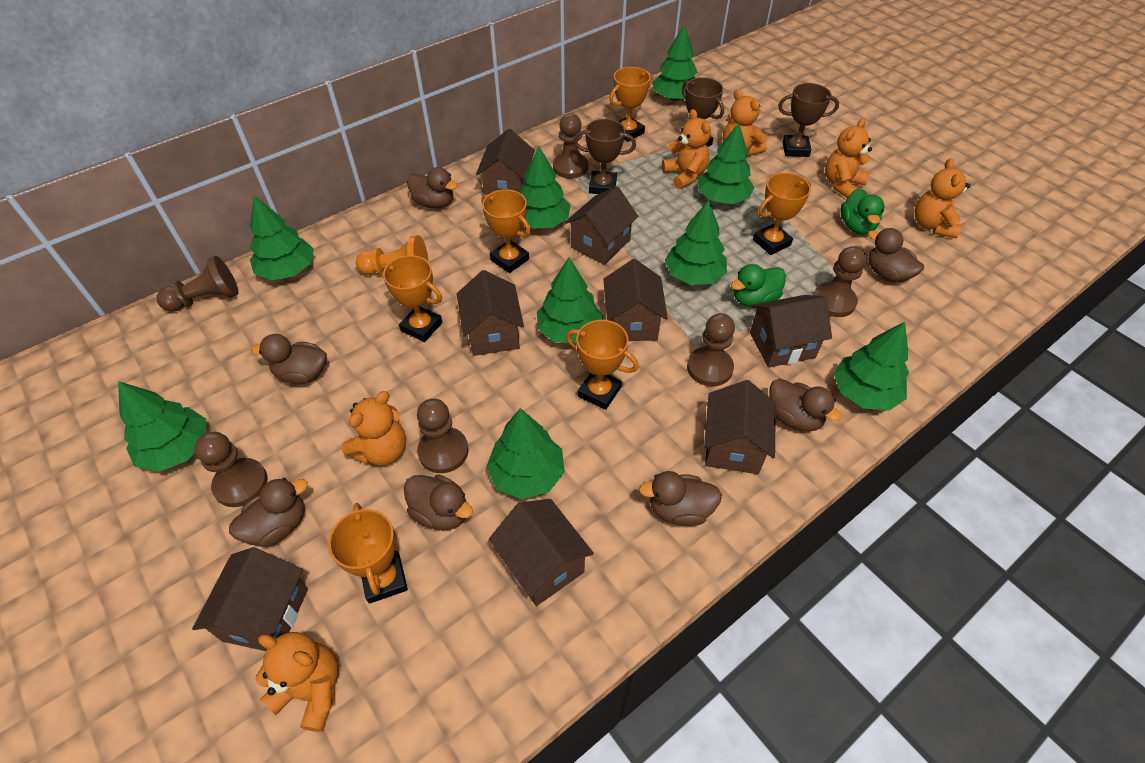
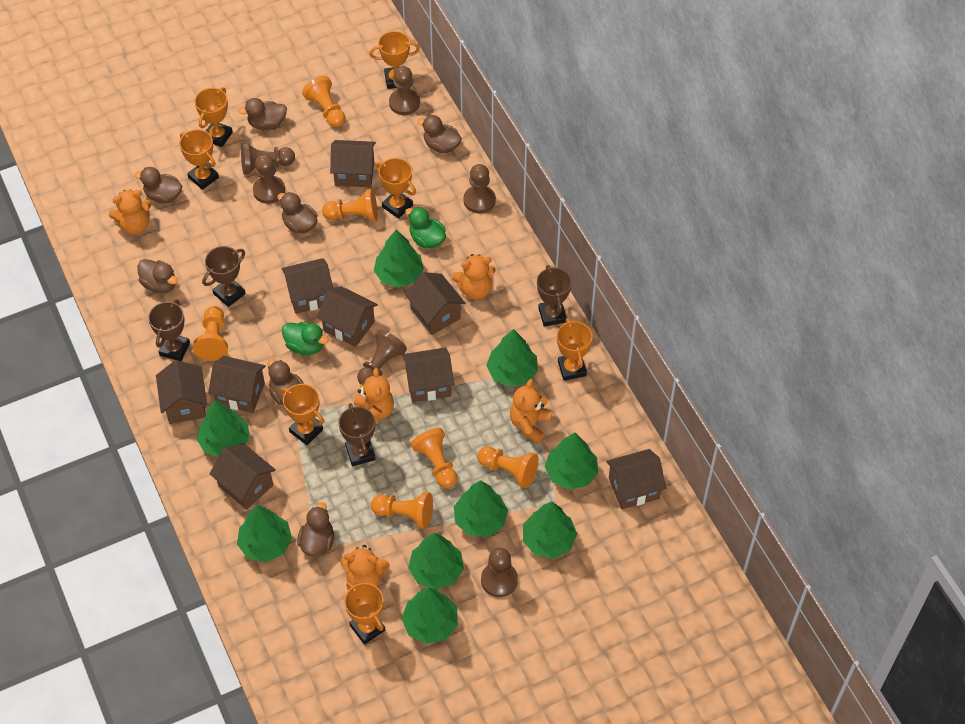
brown house: [192,547,308,651] [457,270,524,356] [476,129,535,195] [489,499,594,606] [565,186,638,265] [603,259,668,341] [704,380,776,474] [750,295,832,368] = 8 -> [156,360,207,424] [208,356,266,413] [210,443,276,510] [282,258,333,314] [317,286,378,347] [330,140,376,187] [402,347,454,402] [405,272,466,335] [606,449,666,509] = 9
brown trophy: [573,119,636,194] [682,77,724,147] [778,83,839,157] = 3 -> [148,299,190,361] [202,246,246,307] [338,403,375,466] [537,265,572,327] = 4
orange pawn: [356,235,429,275] = 1 -> [193,306,228,361] [302,76,345,127] [322,189,378,222] [371,492,433,529] [411,428,457,488] [478,446,539,488] = 6
orange teddy bear: [255,632,339,732] [341,391,406,466] [662,109,711,189] [723,89,767,156] [825,118,872,198] [915,158,970,239] = 6 -> [109,189,152,235] [340,545,390,587] [354,368,394,425] [452,254,496,300] [510,379,552,444] = 5
orange trophy: [328,503,408,604] [380,255,442,342] [482,189,531,273] [566,320,639,410] [609,67,652,142] [753,173,811,255] = 6 -> [179,129,219,190] [195,87,233,147] [281,384,324,445] [344,582,385,645] [369,31,420,89] [376,158,416,219] [557,318,593,381] = 7

